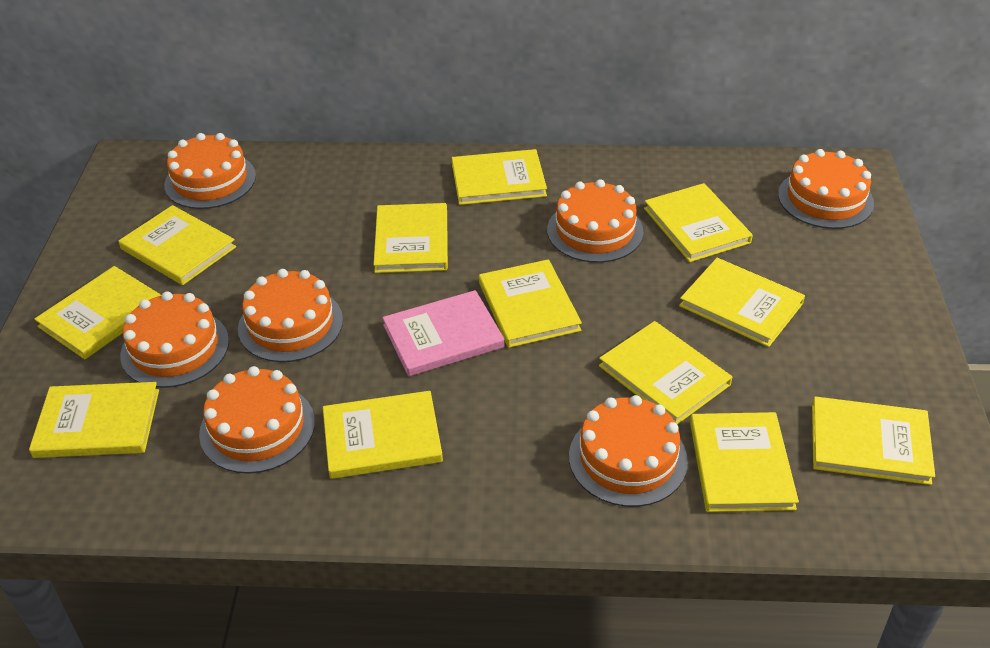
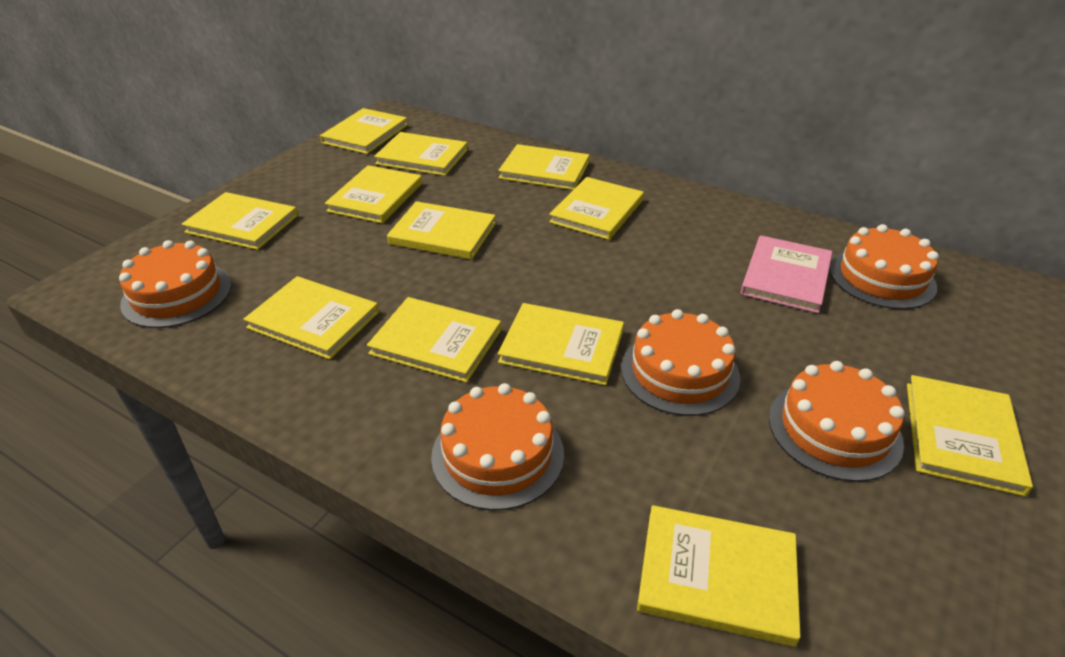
orange cake: [120,291,229,388] [164,133,256,209] [199,366,315,474] [238,269,343,362] [547,179,643,263] [569,395,688,507] [778,149,874,229] = 7 -> [119,240,232,328] [431,383,564,511] [621,309,740,416] [769,361,905,482] [830,224,939,309] = 5

